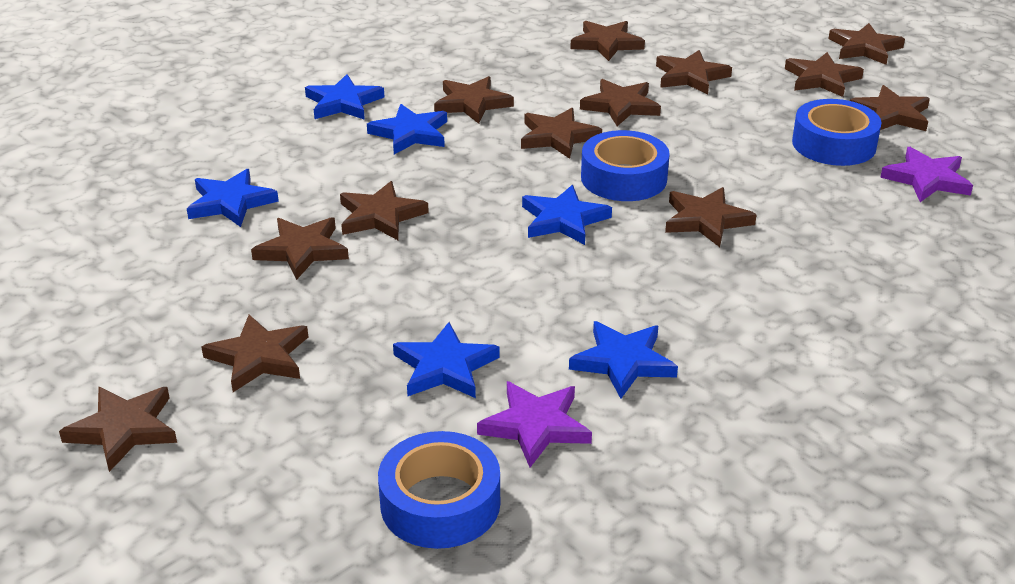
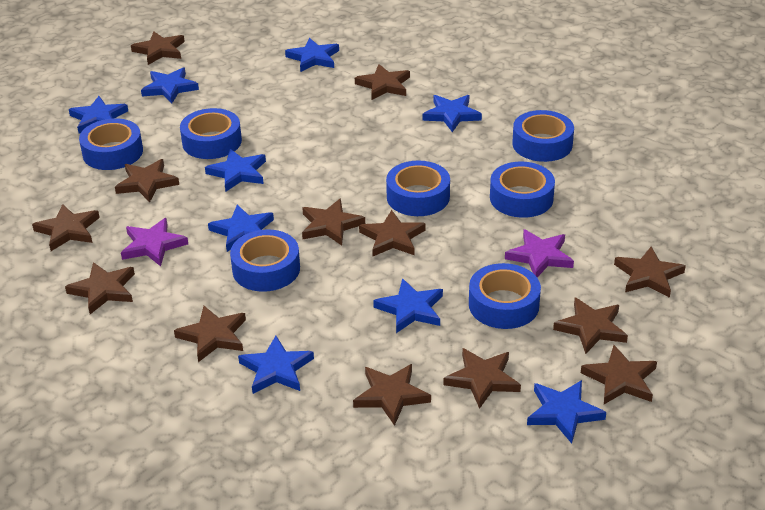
blue star: [187,169,279,227] [305,74,384,120] [367,104,447,154] [393,322,500,398] [522,185,612,245] [569,321,678,398] = 6 -> [69,96,128,134] [141,67,199,104] [205,149,266,191] [208,205,274,252] [238,336,314,394] [285,38,339,72] [373,278,443,333] [422,95,482,132] [527,380,606,444] = 9
blue tape: [378,431,500,549] [581,130,670,201] [792,99,881,166] = 3 -> [79,118,143,170] [180,108,242,159] [230,229,300,292] [386,160,450,216] [469,263,541,329] [490,162,555,218] [512,110,574,162] = 7

